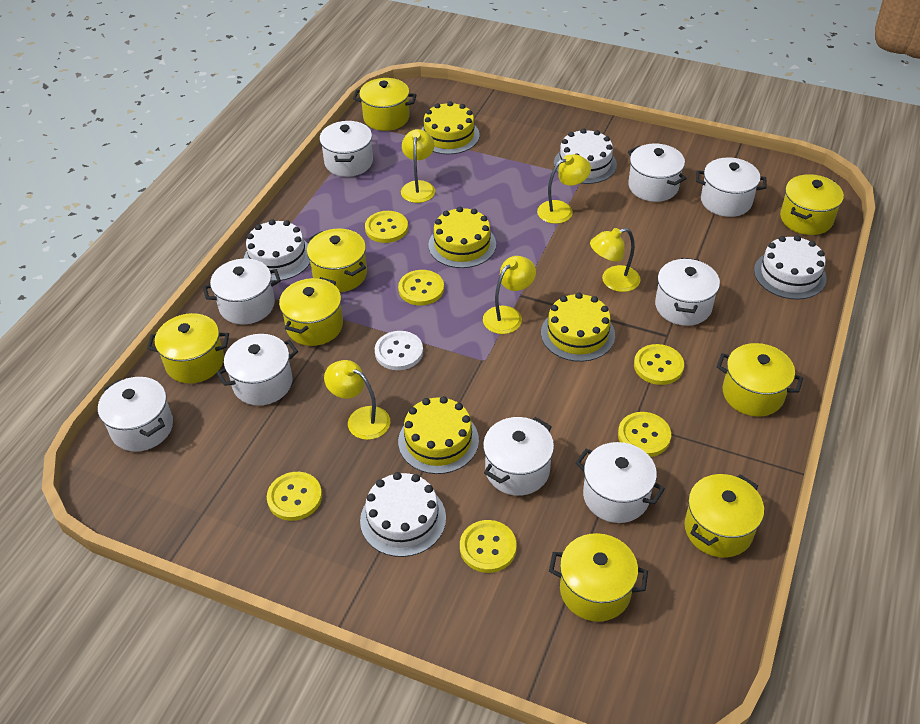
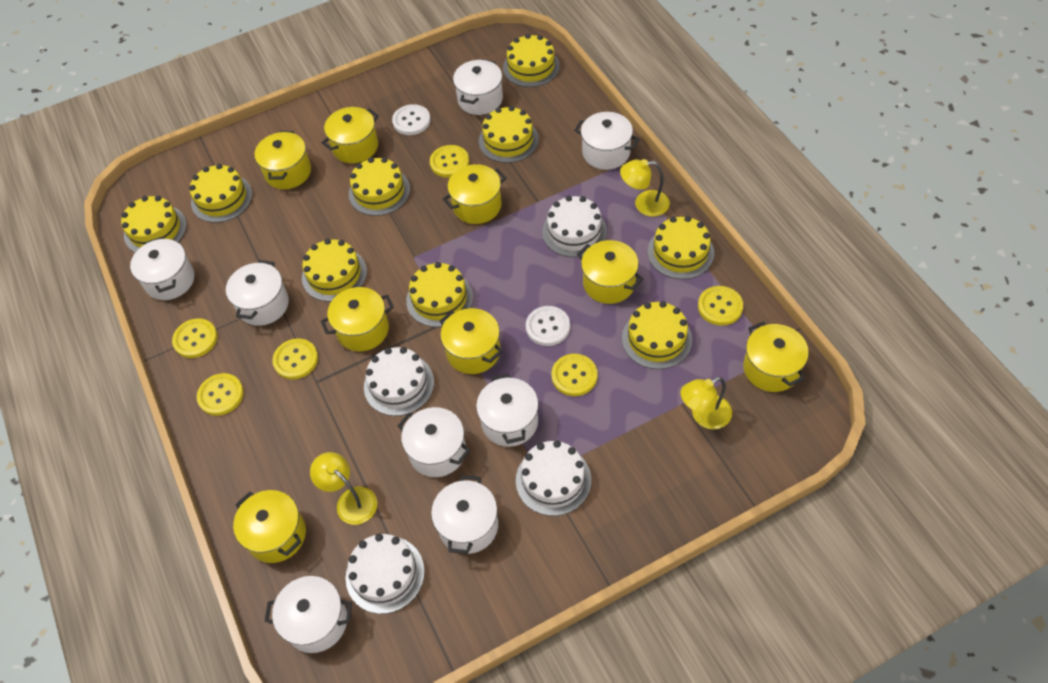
white button: [375,331,423,370] = 1 -> [392,104,431,135] [526,306,570,346] = 2
white pot: [98,377,173,452] [203,258,281,325] [217,334,298,405] [320,121,373,177] [483,417,554,496] [575,442,665,523] [628,144,687,202] [655,258,720,326] [696,157,767,217] = 9 -> [130,237,195,300] [226,260,289,326] [265,576,352,653] [398,407,470,477] [431,475,498,554] [453,59,503,115] [476,373,539,447] [574,112,639,170] = 8
yellow cake: [398,396,479,474] [421,101,480,154] [428,207,496,268] [541,292,615,362] = 4 -> [121,196,187,253] [189,164,252,223] [302,239,367,302] [349,157,410,216] [406,262,473,327] [479,106,539,163] [503,34,560,87] [622,301,692,369] [648,216,714,279] = 9
yellow lamp: [324,360,390,440] [401,129,435,203] [483,256,536,334] [537,154,591,224] [590,228,640,292] = 5 -> [310,452,377,525] [620,159,670,216] [680,377,732,429] = 3

